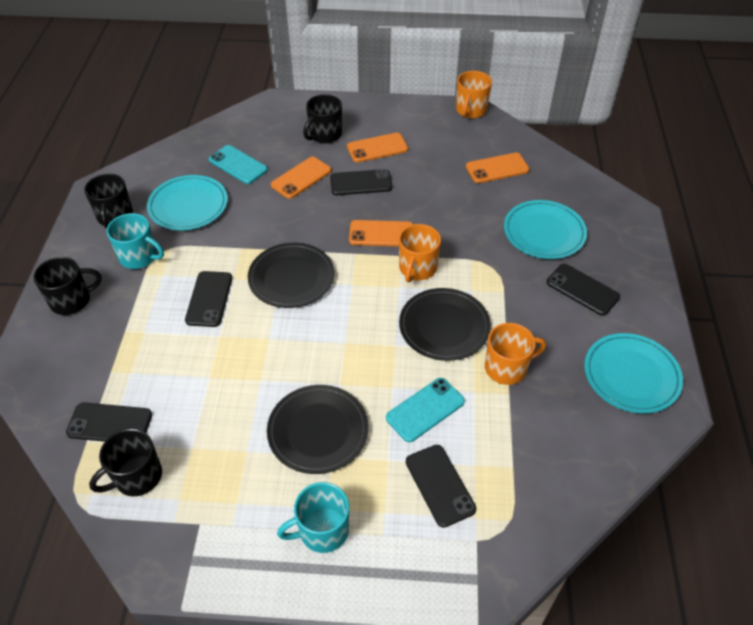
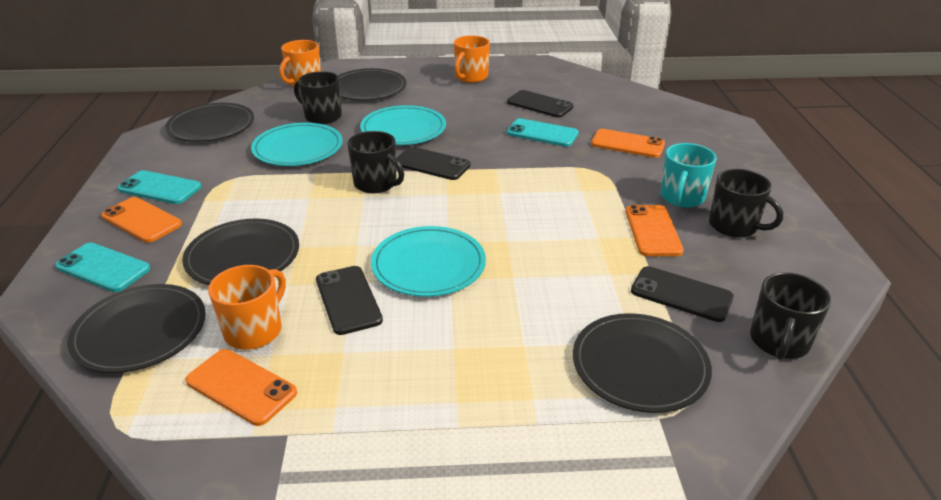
black phone: [66,402,152,442] [185,271,232,327] [330,169,392,195] [406,445,476,528] [547,264,620,316] = 5 -> [316,266,383,335] [397,147,471,180] [507,90,574,118] [631,266,734,322] = 4
black plate: [248,243,335,308] [267,385,369,474] [399,288,491,361] = 3 -> [67,284,206,373] [165,103,254,142] [182,219,299,285] [338,68,406,101] [573,313,712,413] = 5
turquoise mug: [107,213,164,269] [277,482,349,553] = 2 -> [660,143,717,208] = 1
turquoise phone: [209,145,268,184] [386,378,465,442] = 2 -> [55,243,151,292] [118,170,201,204] [507,118,579,147] = 3

